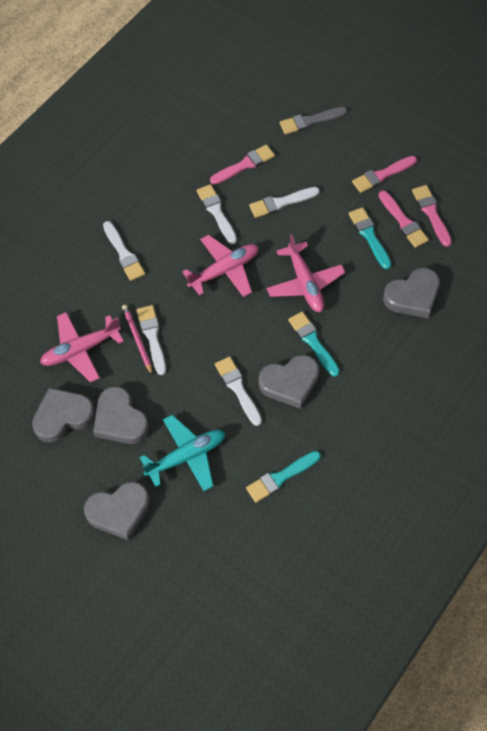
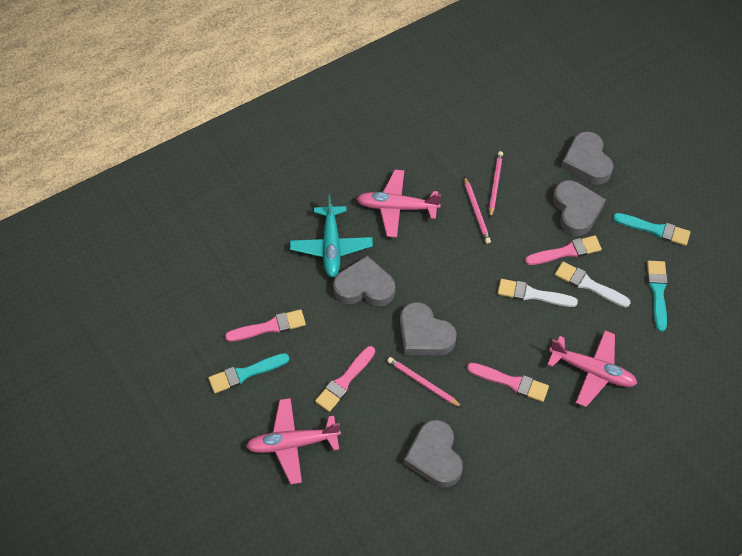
grey brush: [280,107,347,134] = 1 -> none = 0
pink pencil: [122,305,153,376] = 1 -> [387,357,463,408] [464,176,491,244] [489,151,503,218] = 3
white brush: [103,221,145,281] [137,305,166,375] [197,184,237,244] [215,356,262,426] [249,187,320,218] = 5 -> [498,279,578,307] [555,262,631,307] = 2

